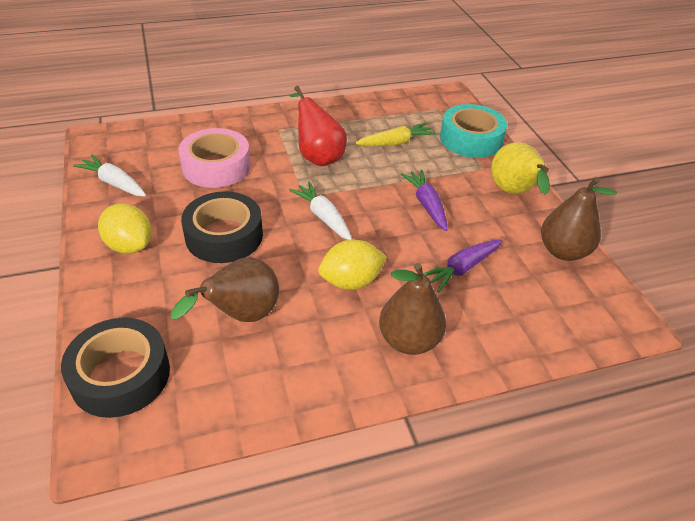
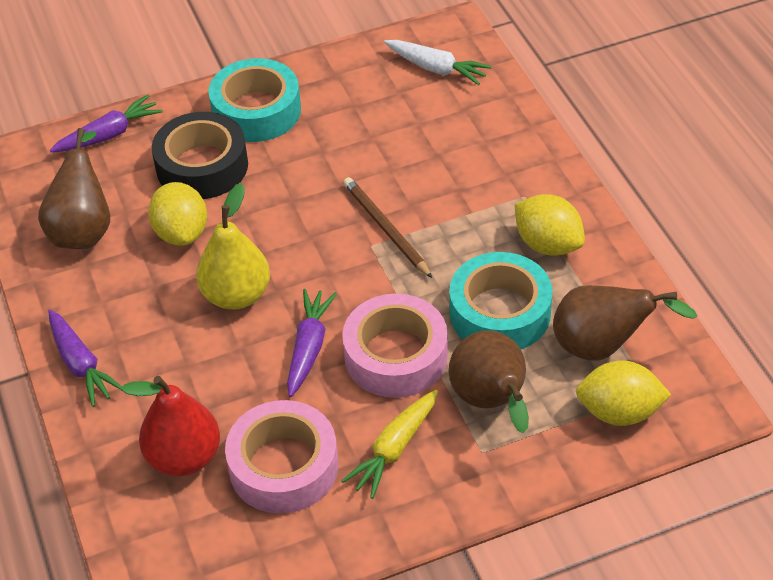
black tape: [61,318,170,418] [181,191,263,263] = 2 -> [152,112,248,199] = 1
brown pencil: none = 0 -> [343,177,433,279] = 1
pink tape: [178,128,251,188] = 1 -> [225,400,338,514] [342,294,448,398] = 2
purple carrot: [401,170,447,231] [423,240,502,292] = 2 -> [48,310,122,407] [50,94,163,152] [287,289,337,397] = 3
turquoise tape: [440,104,507,158] = 1 -> [209,58,301,142] [449,252,553,349] = 2
white carrot: [73,154,146,196] [289,181,352,240] = 2 -> [384,40,492,85] = 1
yellow lemon: [98,203,152,254] [318,240,387,290] = 2 -> [148,182,207,246] [515,194,585,256] [576,360,671,426] = 3

